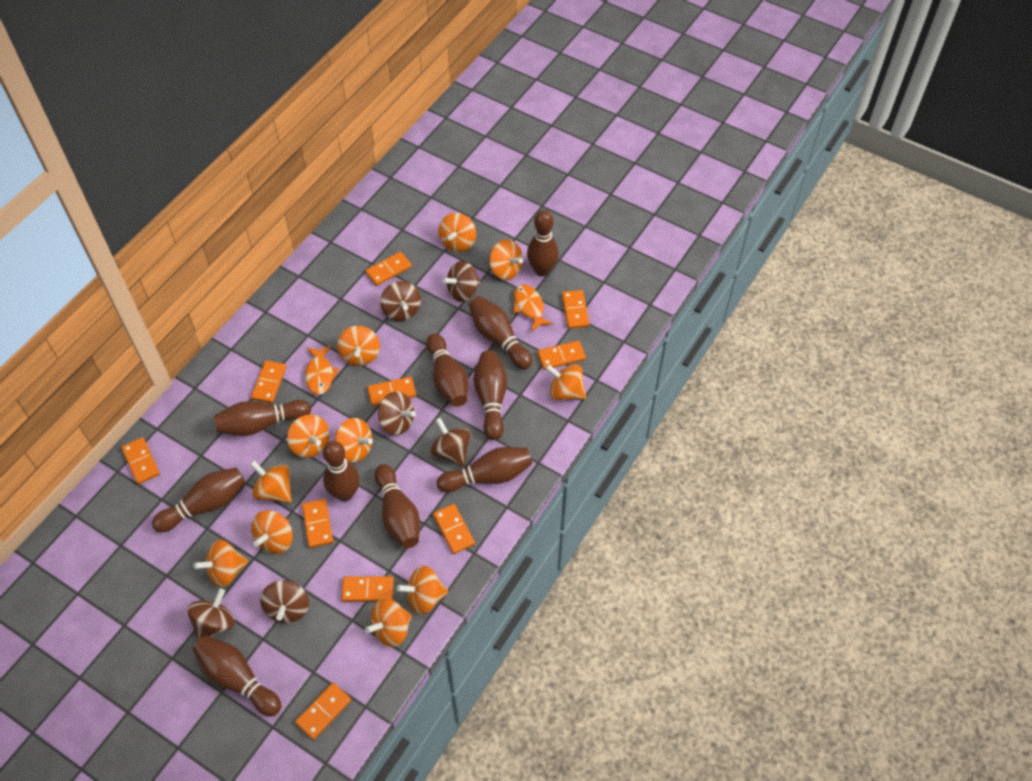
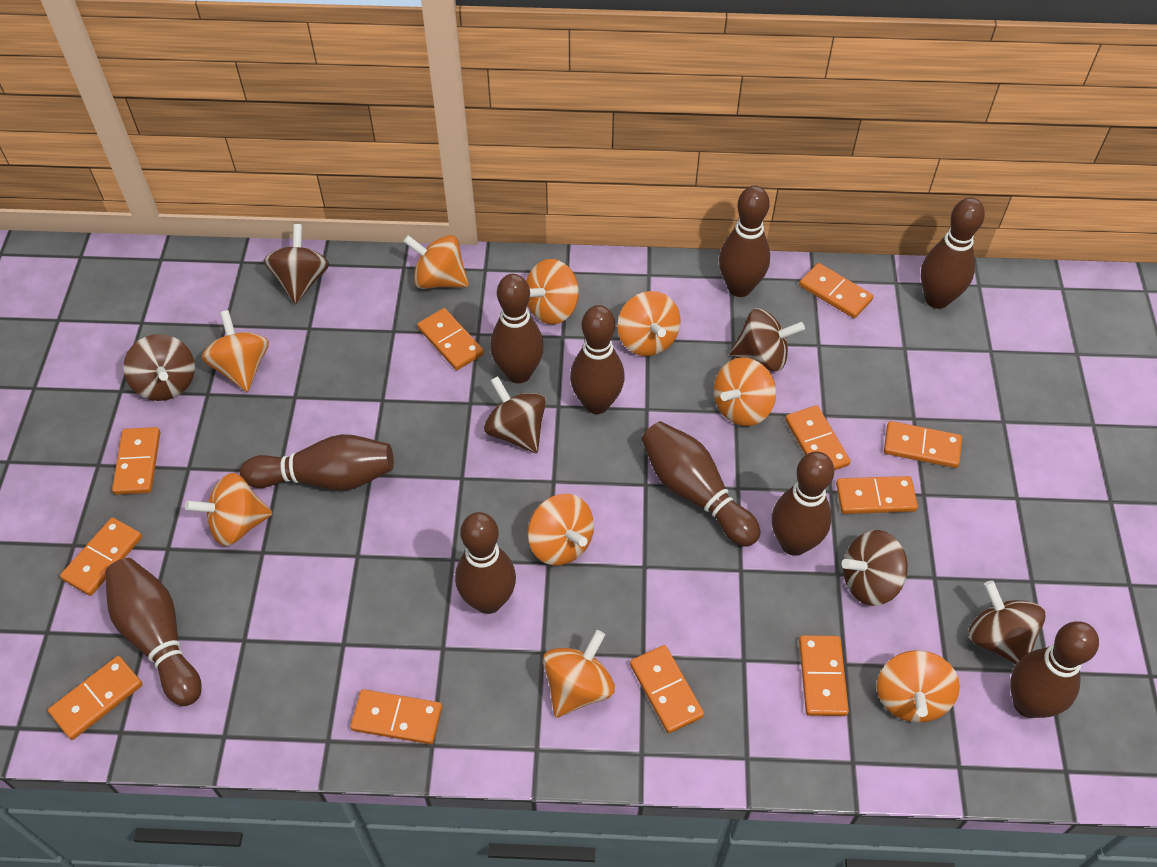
orange domino: [121,437,160,484] [251,361,287,403] [295,683,351,740] [302,499,333,548] [341,576,394,602] [365,252,412,286] [367,377,416,406] [433,504,475,554] [537,340,586,370] [562,290,589,329] = 10 -> [48,656,143,740] [60,517,142,596] [112,427,160,495] [350,689,442,744] [417,308,484,370] [630,645,704,733] [785,405,851,470] [799,263,874,318] [799,635,849,716] [836,476,918,514] [884,421,962,468] = 11
orange fish: [305,346,339,395] [513,284,553,332] = 2 -> none = 0
orange spinning top: [193,540,248,588] [250,461,292,503] [251,510,293,554] [287,415,330,458] [335,418,373,463] [337,326,380,366] [365,598,412,647] [397,566,448,615] [438,213,476,252] [489,240,523,280] [545,364,586,400] = 11 -> [185,473,273,546] [201,310,269,392] [403,235,469,289] [526,259,579,324] [528,494,594,566] [543,630,615,718] [617,291,681,356] [714,357,776,426] [877,650,960,723] = 9

